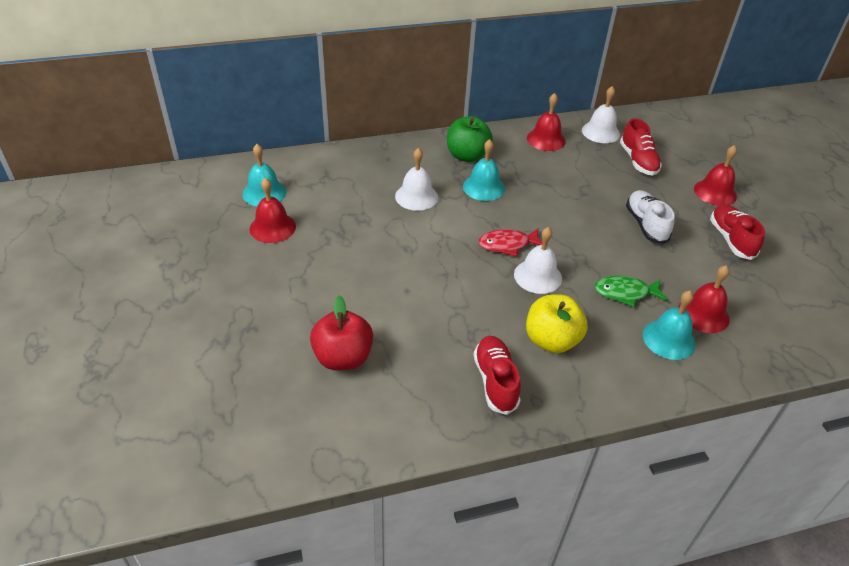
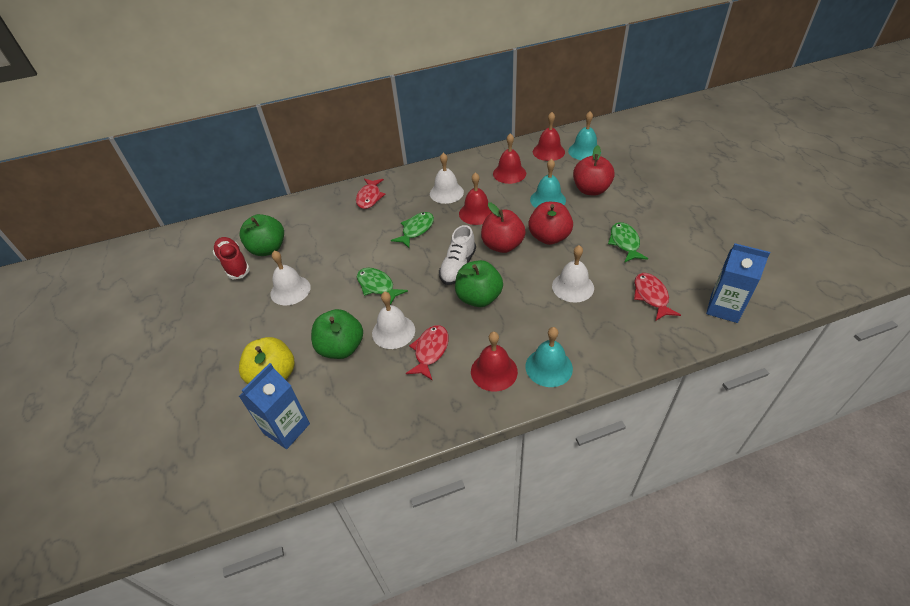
blue carton: none = 0 -> [239,363,310,449] [706,243,770,323] = 2
green apple: [447,116,493,162] = 1 -> [239,214,284,256] [311,309,363,359] [455,260,503,307] = 3
green fish: [595,275,668,307] = 1 -> [357,268,408,305] [391,212,434,248] [608,222,648,263] = 3
red apple: [310,295,373,370] = 1 -> [481,202,526,253] [528,202,573,245] [573,145,615,195] = 3
red fish: [479,228,542,257] = 1 -> [356,178,385,209] [406,325,449,380] [634,273,681,320] = 3
red shoe: [473,336,521,415] [620,118,662,176] [710,204,765,260] = 3 -> [213,237,250,279] = 1
white bell: [395,148,438,211] [514,227,562,294] [582,86,620,143] = 3 -> [270,251,311,305] [372,292,415,349] [430,153,464,204] [552,245,594,303] = 4

